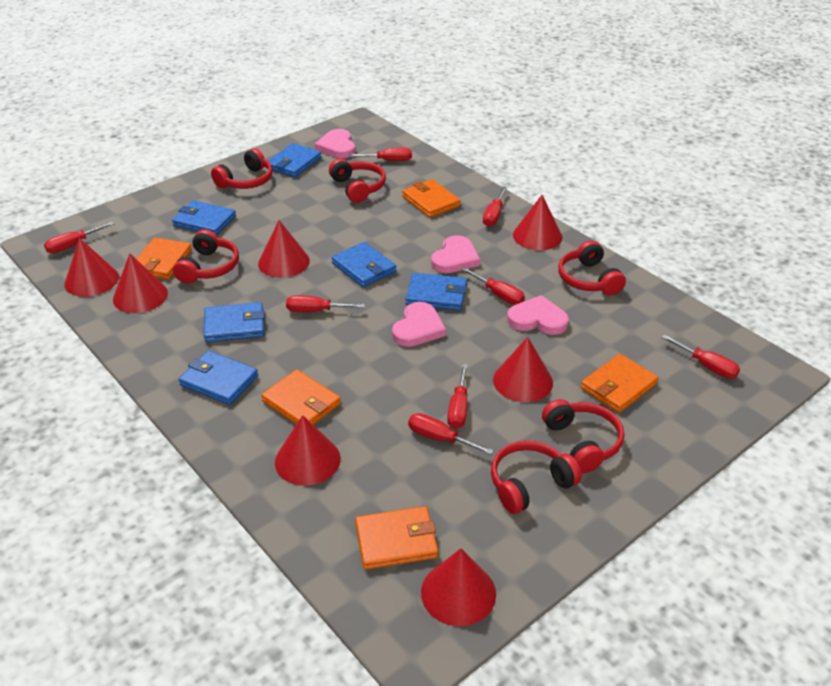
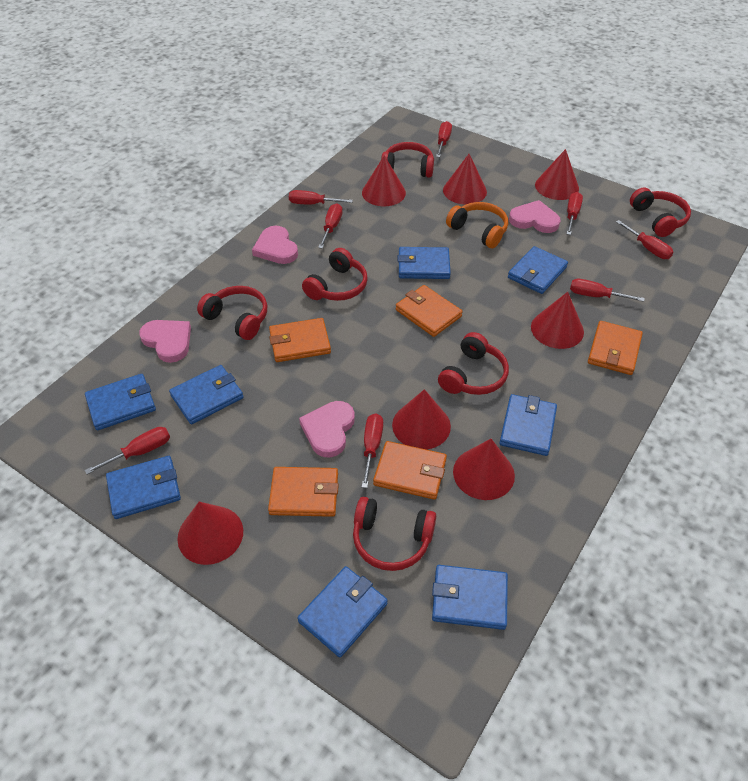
blue wallet: [172,200,236,235] [179,351,258,405] [204,302,265,342] [268,143,321,178] [332,242,397,287] [405,273,467,311] = 6 -> [85,374,156,430] [106,456,181,519] [169,365,243,424] [297,566,388,657] [398,247,451,279] [432,565,508,630] [500,394,557,456] [508,246,568,294] = 8
orange headphones: none = 0 -> [446,202,508,248] = 1

